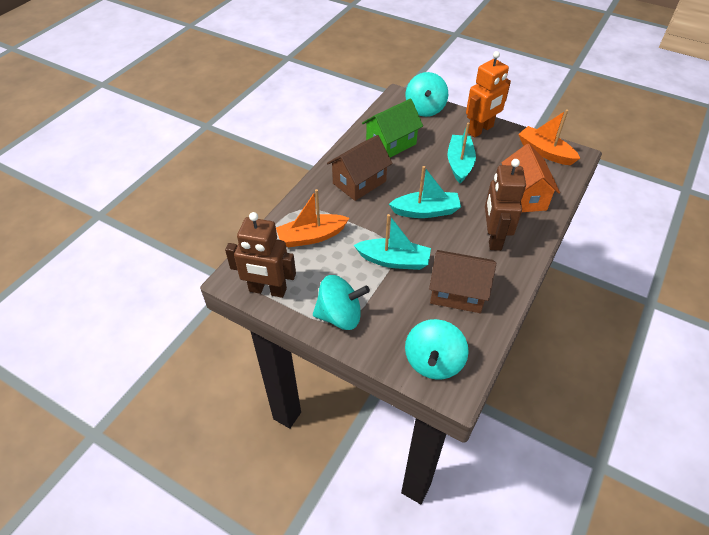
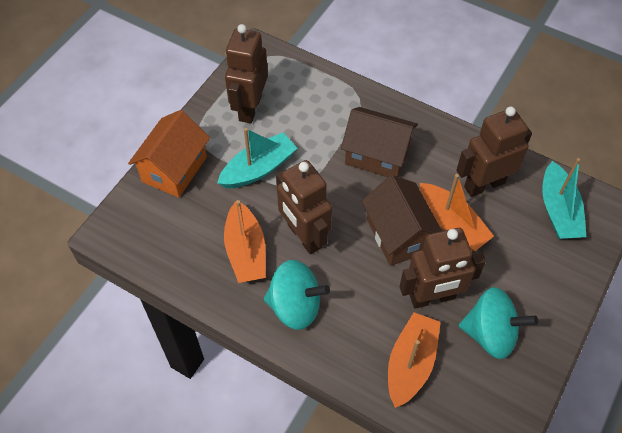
brown robot: [225,212,296,298] [485,159,526,251] = 2 -> [225,24,268,123] [276,160,332,254] [399,228,486,309] [456,106,532,197] = 4
green house: [362,99,423,158] = 1 -> none = 0
orange boat: [276,189,349,248] [518,110,580,165] = 2 -> [224,200,266,283] [388,312,441,408] [420,174,494,251] = 3
orange robot: [466,51,511,138] = 1 -> none = 0
turquoise boat: [354,214,431,270] [389,166,461,218] [448,123,476,183] = 3 -> [217,128,297,188] [542,158,586,239] = 2
turquoise spinning top: [313,275,370,330] [405,319,469,380] [406,72,448,117] = 3 -> [264,260,330,330] [459,287,538,359] = 2

